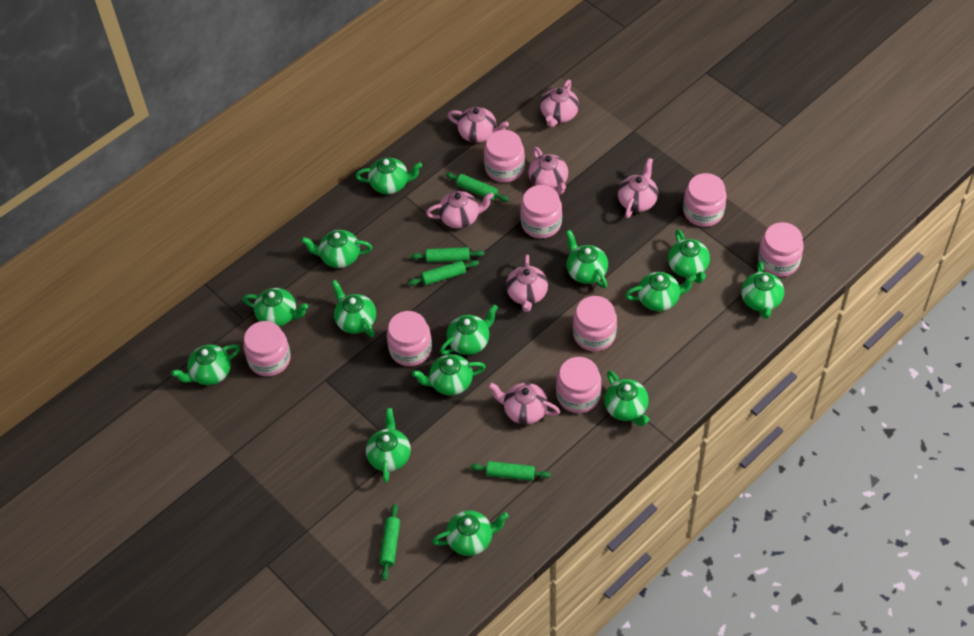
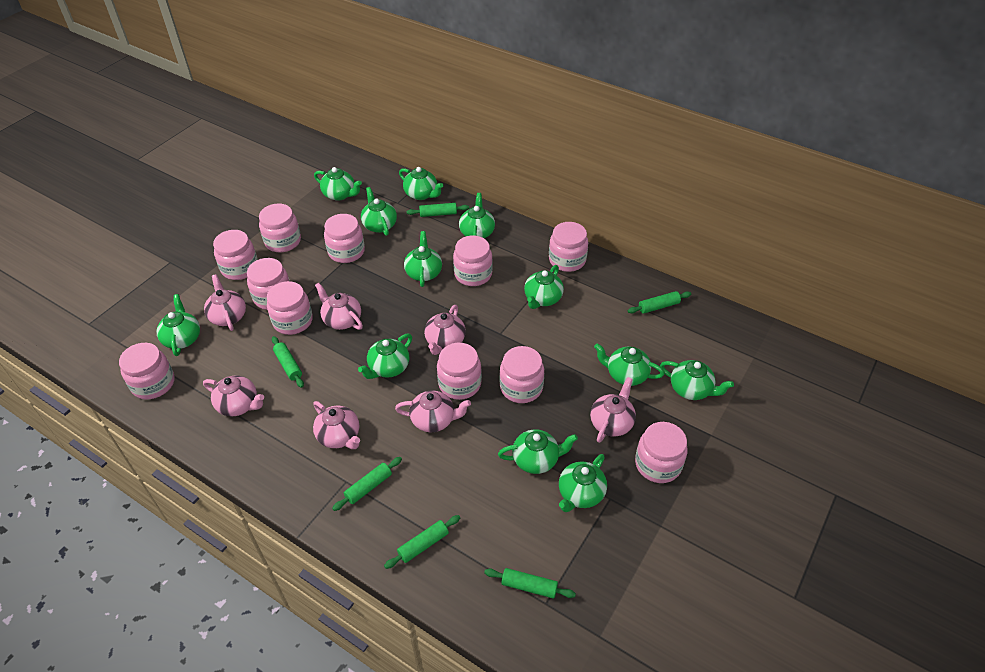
green rolling pin: [379,504,400,581] [408,260,479,286] [411,247,484,262] [446,173,509,202] [470,461,551,481] = 5 -> [272,336,304,388] [332,457,402,511] [384,515,460,569] [407,203,469,217] [484,568,576,598] [627,291,691,314] = 6
green teapot: [171,344,240,385] [242,288,308,327] [301,230,373,268] [331,280,376,337] [355,158,422,194] [366,408,411,483] [412,354,486,395] [432,511,509,556] [440,304,498,355] [566,230,608,288] [604,370,649,426] [625,272,697,311] [668,229,710,283] [741,261,784,319] = 14 -> [157,294,200,356] [314,167,362,201] [358,334,412,379] [361,187,397,236] [399,167,443,200] [404,231,442,287] [459,193,495,238] [498,429,578,474] [524,265,564,309] [559,454,607,512] [594,343,664,386] [660,360,734,400] = 12
pink jar: [243,321,291,376] [387,311,432,366] [484,130,525,182] [520,185,562,238] [556,357,601,413] [573,296,617,351] [683,173,727,227] [758,222,804,277] = 8 -> [119,343,174,399] [213,230,258,280] [247,258,290,310] [259,204,301,252] [267,281,313,335] [324,214,365,263] [437,343,482,400] [453,236,493,286] [500,346,544,403] [549,222,588,272] [635,422,688,483] = 11

